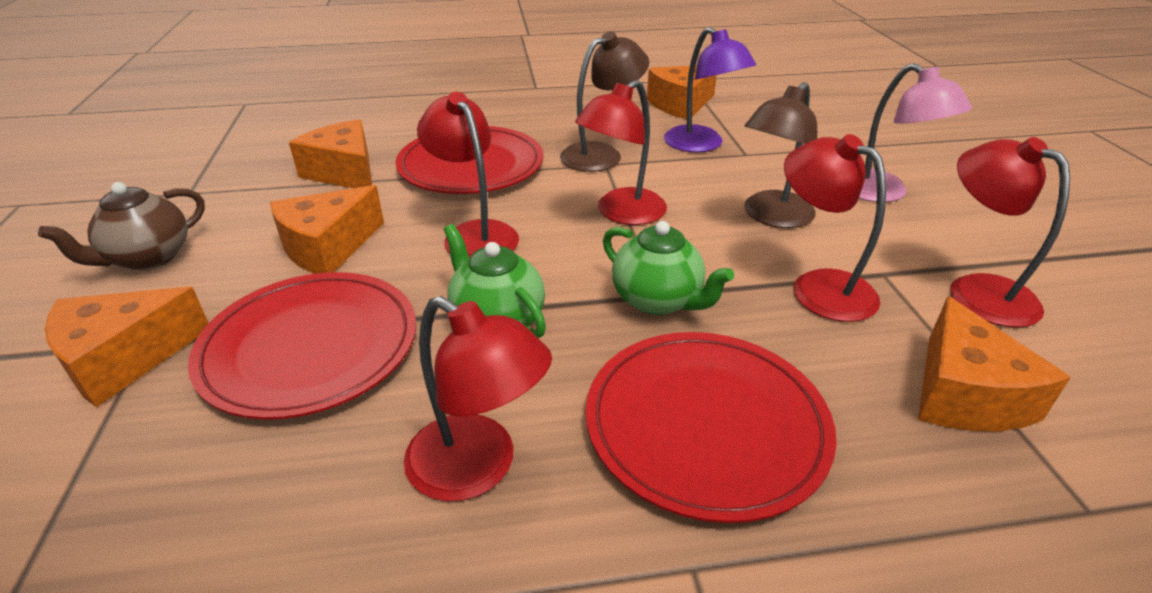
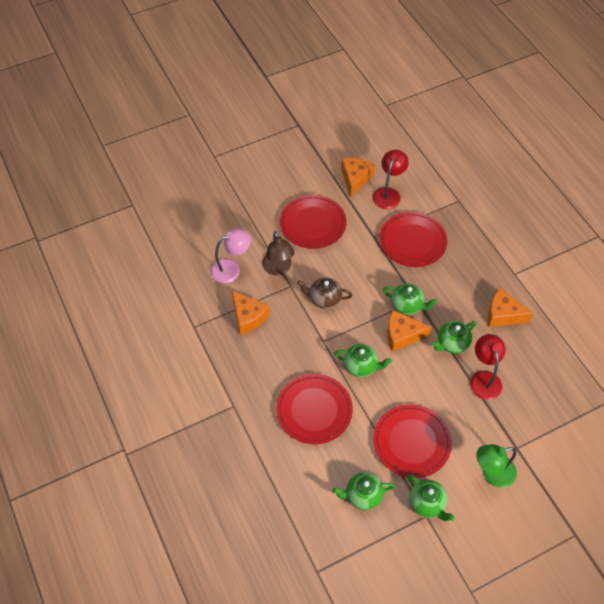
brown lamp: [560,32,649,172] [744,82,817,228] = 2 -> [262,231,295,275] = 1
green lamp: none = 0 -> [476,444,517,488] = 1
green teapot: [444,224,546,338] [603,221,734,315] = 2 -> [332,472,395,510] [334,344,392,377] [383,283,438,315] [407,474,455,521] [432,321,477,354] = 5
orange cheese: [45,287,208,407] [270,185,384,274] [289,119,372,188] [647,65,717,119] [918,296,1071,431] = 5 -> [232,291,270,335] [341,158,375,198] [387,310,431,352] [488,288,534,327] = 4
purple lamp: [664,27,756,152] = 1 -> none = 0
red lamp: [404,296,552,502] [417,92,519,258] [575,80,667,225] [784,134,886,322] [951,137,1070,328] = 5 -> [373,150,409,209] [470,334,506,400] = 2
red plate: [188,272,416,420] [396,126,544,194] [586,332,837,523] = 3 -> [276,374,353,444] [280,195,346,249] [373,404,452,478] [379,212,448,267] = 4

